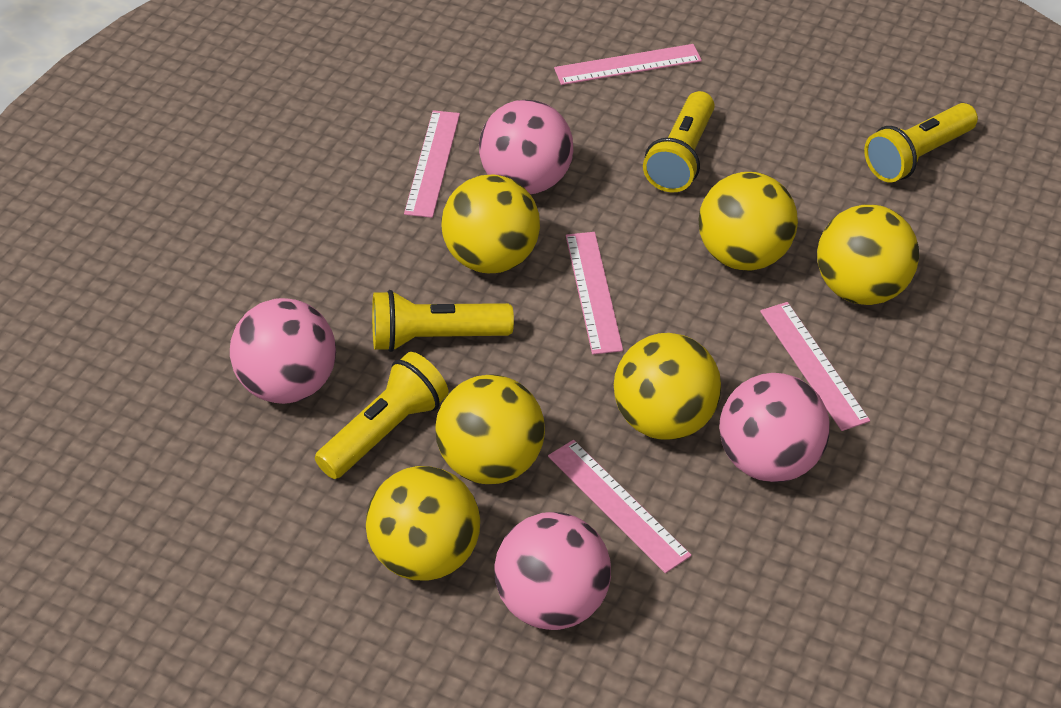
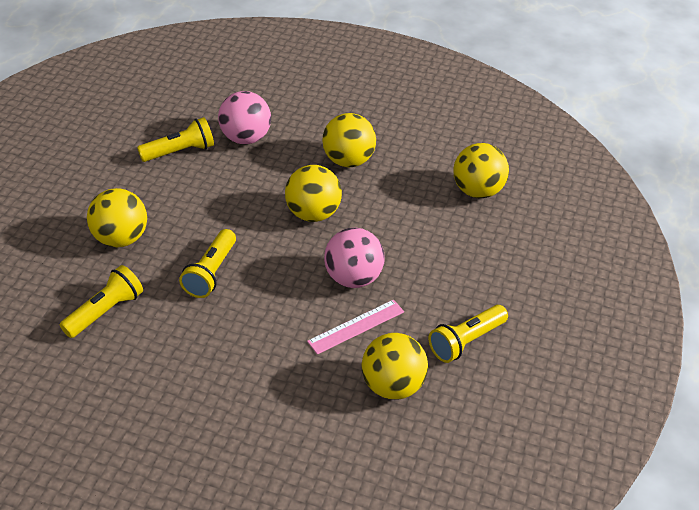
pink ball: [230,298,336,404] [479,100,573,194] [495,512,611,630] [719,373,830,482] = 4 -> [218,91,271,144] [324,228,385,288] = 2
pink ruler: [404,110,460,218] [548,440,691,573] [554,44,702,85] [566,232,623,355] [760,302,870,431] = 5 -> [307,300,404,354] = 1
yellow ball: [366,466,480,581] [435,375,545,484] [441,174,540,273] [614,333,721,440] [699,172,798,271] [817,205,919,305] = 6 -> [87,188,147,247] [285,165,342,222] [322,113,376,167] [362,333,428,400] [453,143,509,198] = 5

